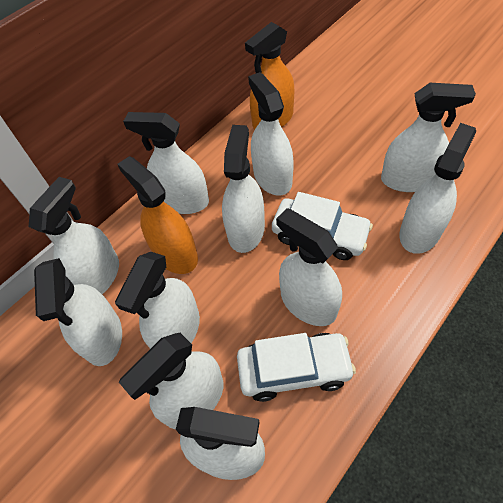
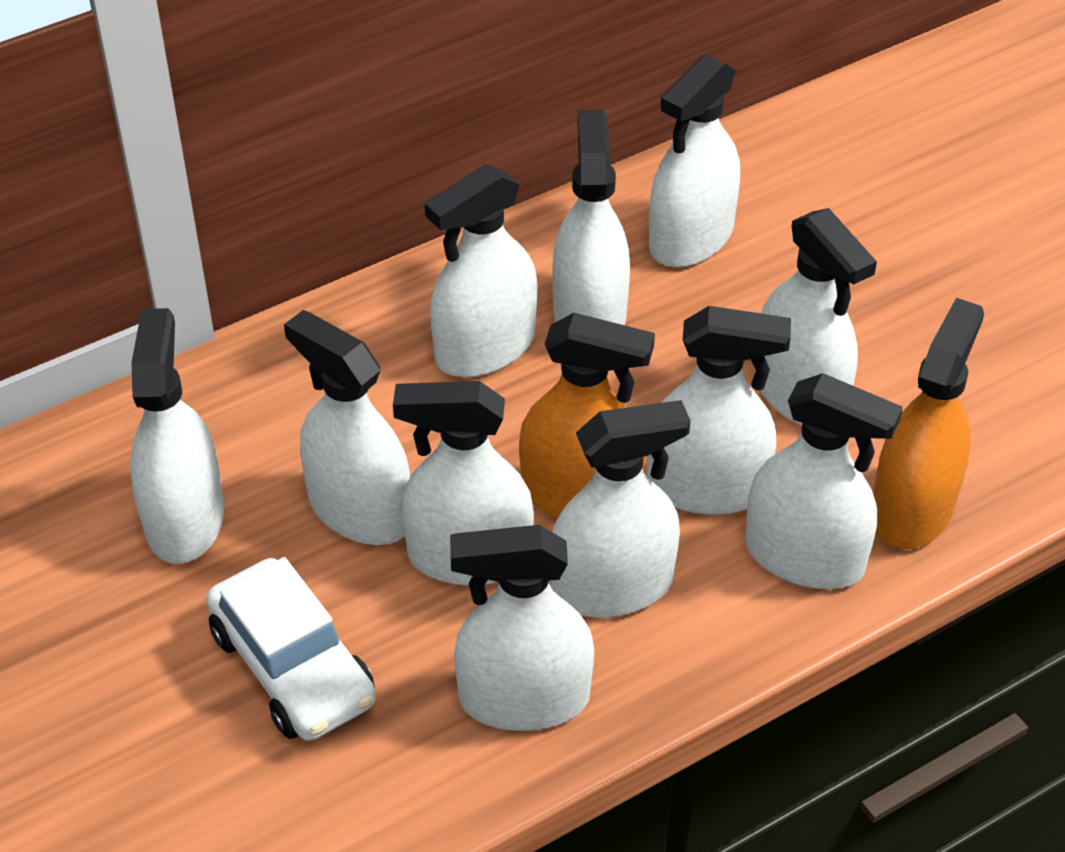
white car: [237,333,356,402] [272,192,373,260] = 2 -> [206,557,376,741] = 1

